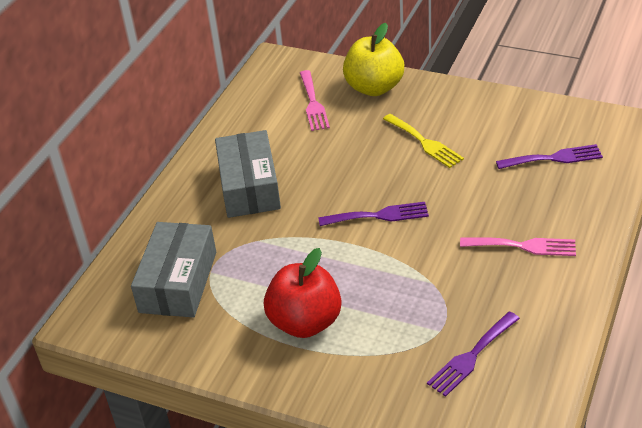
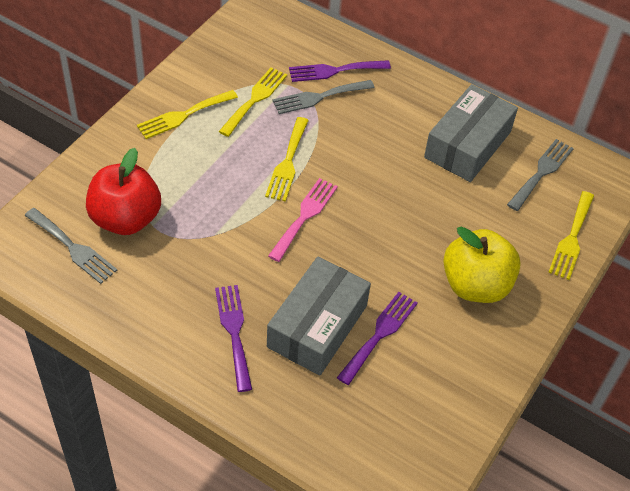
grey fork: none = 0 -> [25,208,117,284] [273,80,374,114] [507,139,574,211] = 3
pink fork: [300,70,330,131] [460,237,576,256] = 2 -> [268,178,338,262] = 1
yellow fork: [383,114,464,168] = 1 -> [137,90,238,139] [218,67,287,137] [265,117,309,202] [548,191,594,280] = 4

